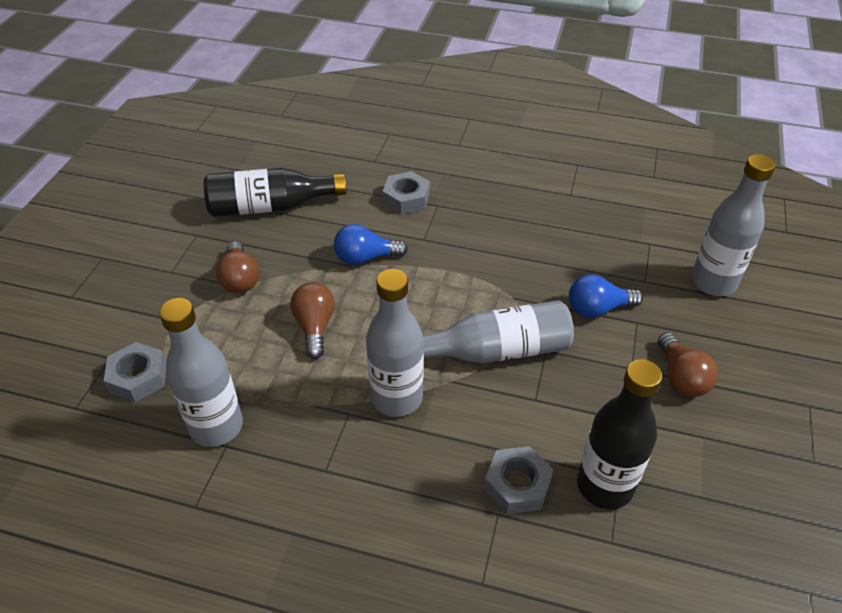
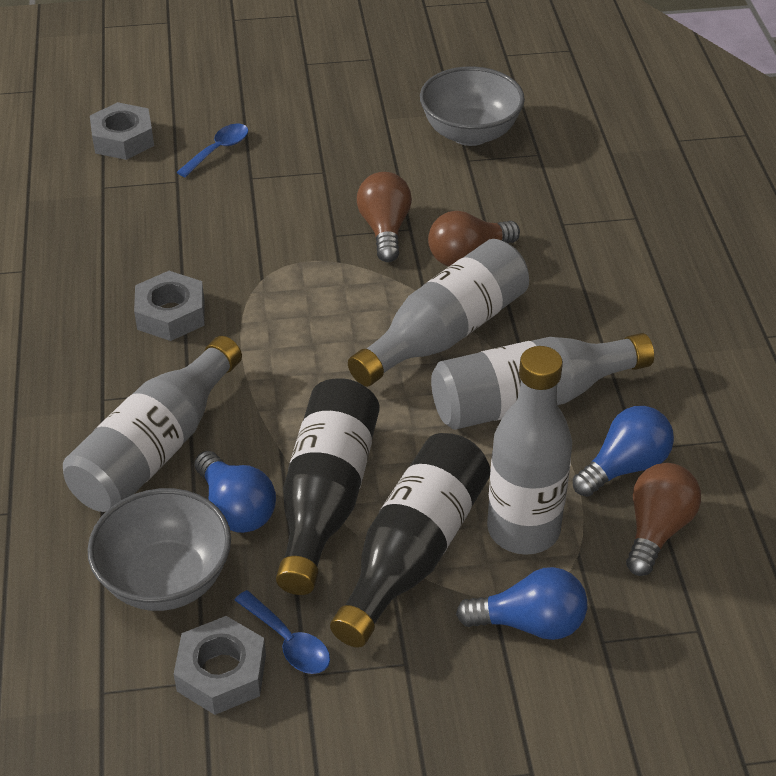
blue light bulb: [334,224,408,265] [569,275,643,318] = 2 -> [194,451,276,533] [456,567,587,640] [573,406,674,497] = 3
blue spoon: none = 0 -> [177,124,248,178] [235,590,330,674] = 2
grey bowl: none = 0 -> [87,488,231,611] [420,66,525,146] = 2

